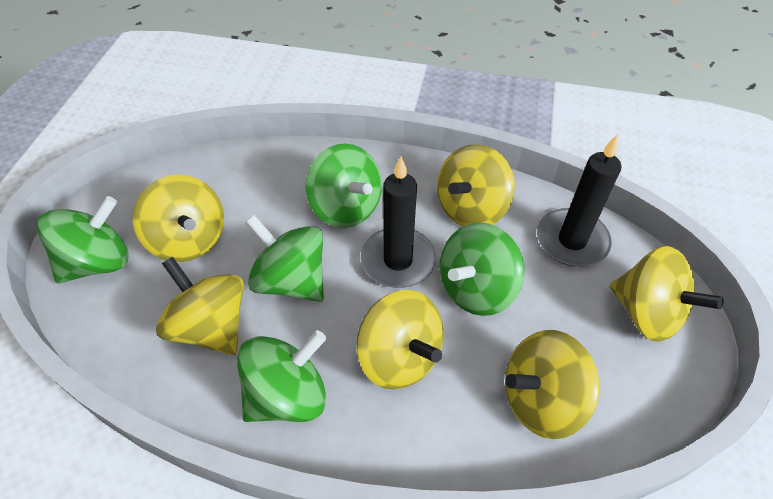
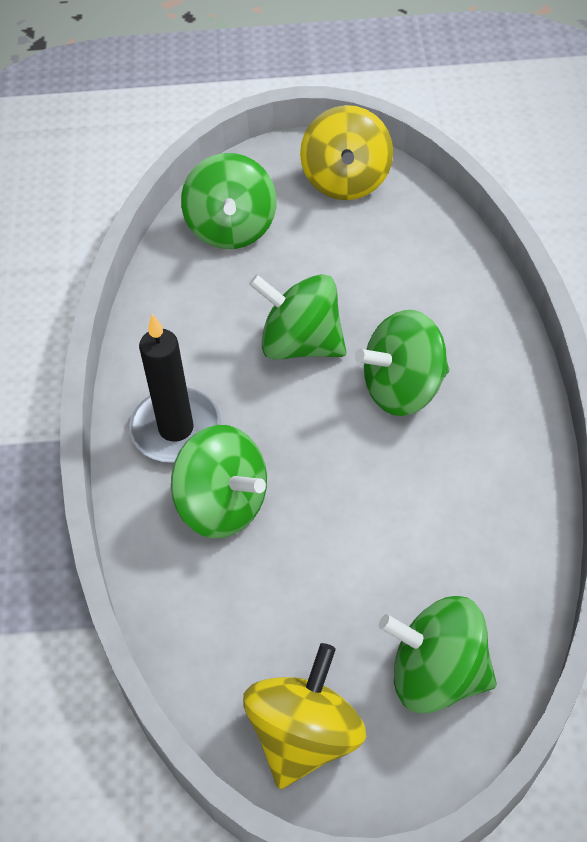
black candle: [361,157,436,288] [537,134,621,267] = 2 -> [129,314,221,463] = 1
yellow spinning top: [132,175,224,262] [156,257,244,355] [356,290,444,389] [437,144,515,226] [505,330,599,439] [610,246,724,342] = 6 -> [243,643,366,789] [300,105,393,200] = 2

